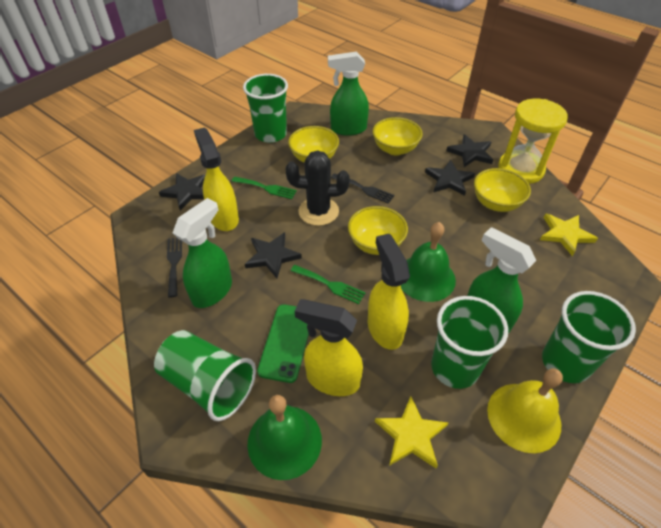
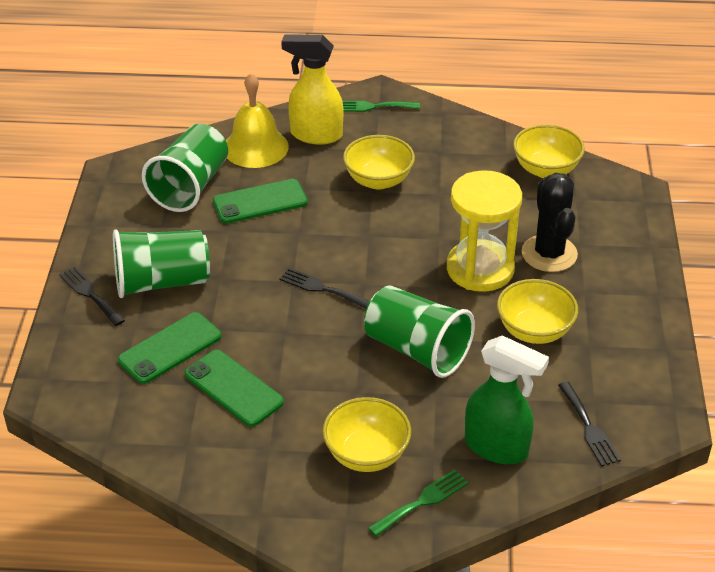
black fork: [167,238,182,297] [331,173,394,204] = 2 -> [59,266,125,326] [279,268,370,309] [558,382,621,467] = 3
black star: [159,173,205,210] [245,232,302,278] [425,160,475,196] [446,134,493,167] = 4 -> none = 0
green bell: [247,395,322,480] [401,222,456,302] = 2 -> none = 0
green cup: [154,330,256,421] [243,74,288,143] [431,296,508,389] [542,291,636,383] = 4 -> [113,229,210,298] [142,124,228,212] [364,285,475,378] = 3
green phone: [257,304,309,383] = 1 -> [118,312,222,384] [185,350,284,427] [213,179,308,223] = 3
green spray bottle: [173,198,232,308] [328,52,369,136] [467,227,536,333] = 3 -> [465,335,549,464] = 1
yellow spray bottle: [194,127,239,231] [295,299,363,396] [368,234,410,350] = 3 -> [281,35,343,145] = 1
yellow star: [375,396,448,469] [540,214,598,256] = 2 -> none = 0

